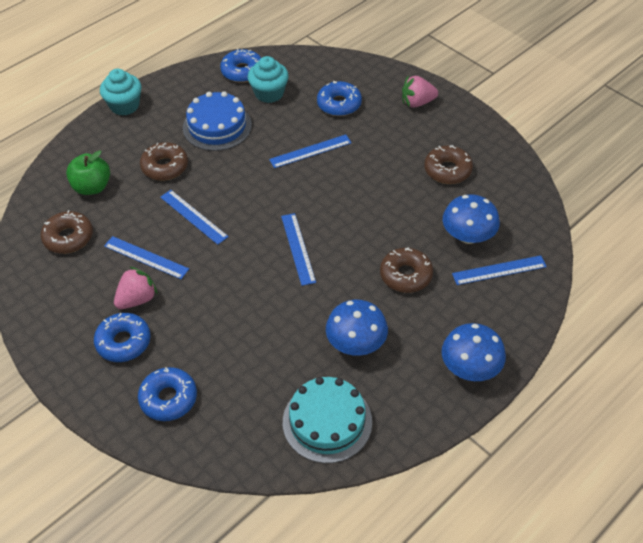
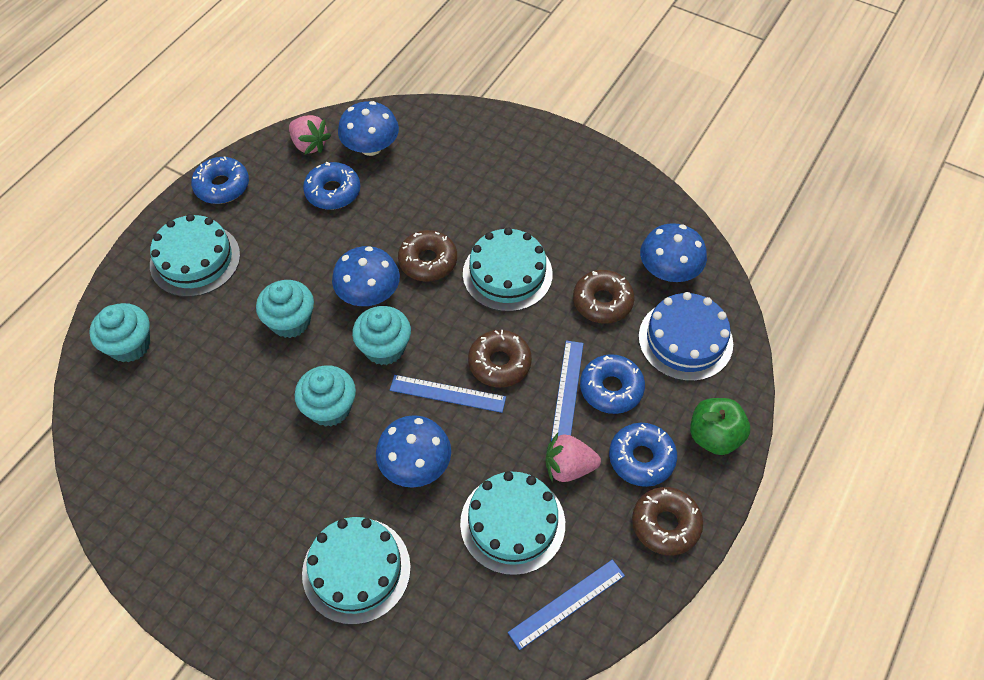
blue mushroom: [326,300,388,356] [442,323,506,381] [443,194,500,244] = 3 -> [332,246,400,306] [338,101,399,156] [376,415,451,488] [640,223,707,282] = 4
blue ruler: [104,236,189,279] [160,190,229,245] [269,134,352,168] [281,213,316,286] [452,255,547,285] = 5 -> [390,375,506,413] [508,559,625,650] [551,340,584,441] = 3
turquoise cake: [283,377,372,463] = 1 -> [150,214,240,297] [302,517,411,625] [460,471,565,575] [463,228,553,312] = 4
turquoise cupcake: [100,69,142,116] [248,56,289,103] = 2 -> [89,303,150,362] [256,280,314,338] [295,365,356,427] [352,306,411,365] = 4

